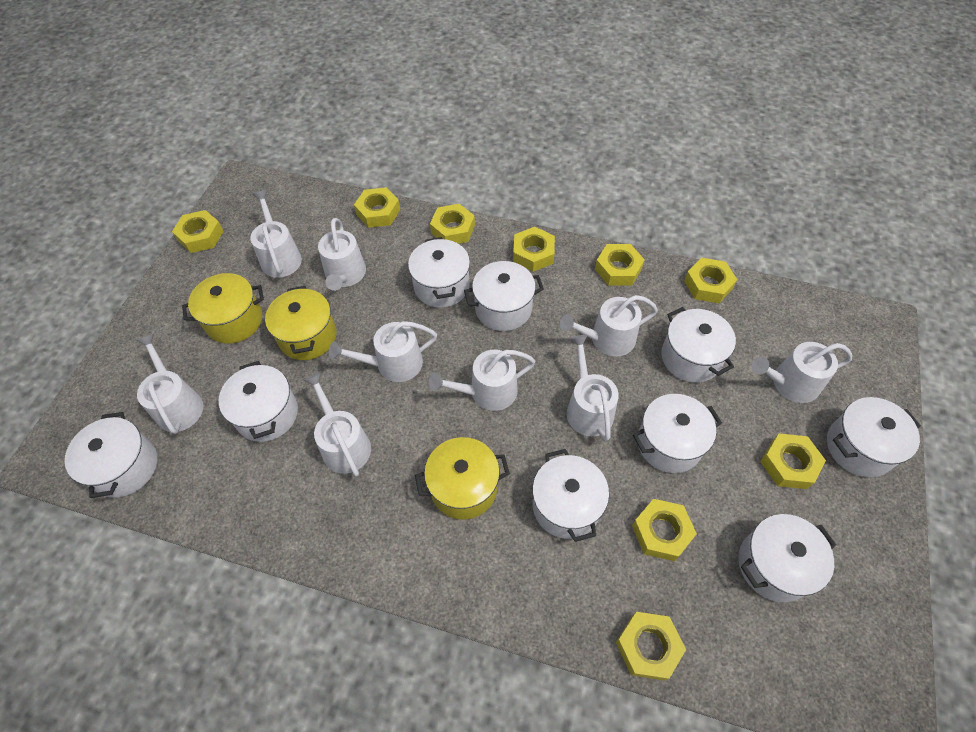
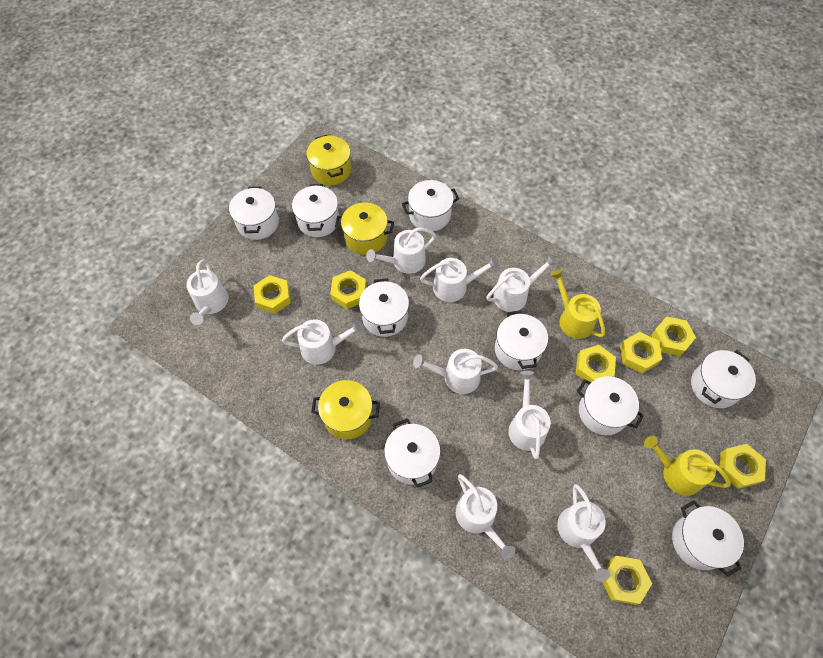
yellow nut: [172,210,223,253] [354,187,400,228] [430,204,475,244] [513,227,555,272] [595,244,645,286] [616,612,686,681] [632,499,697,561] [684,258,737,303] [760,433,826,489] = 9 -> [254,275,291,314] [330,270,367,309] [576,345,616,382] [602,556,652,605] [620,332,662,373] [651,316,696,356] [720,444,766,489] = 7
yellow watering can: none = 0 -> [550,269,605,339] [644,436,730,496] = 2

